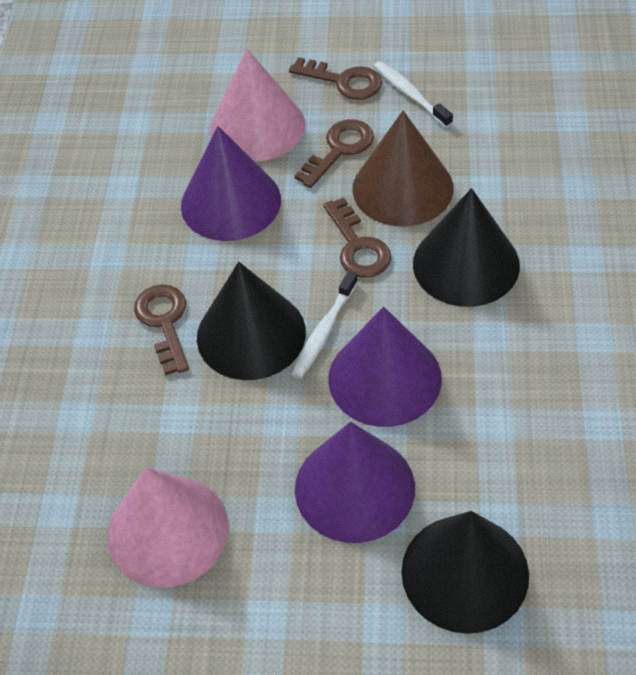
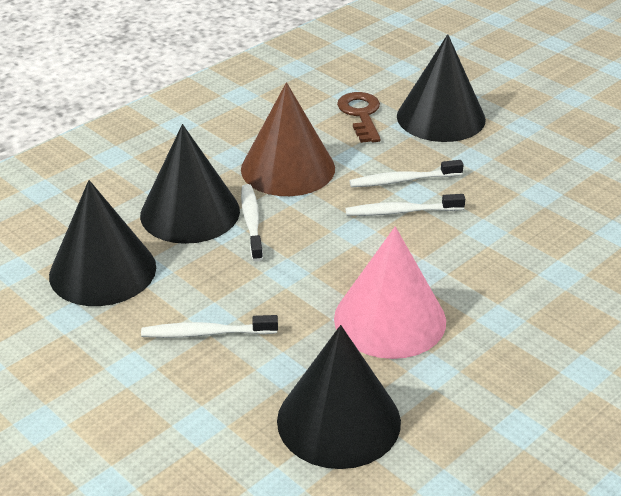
black cone: [197,262,306,380] [401,511,529,634] [413,188,520,307] = 3 -> [49,180,156,306] [140,124,240,244] [277,325,401,469] [397,34,486,142] = 4
brown key: [134,284,189,375] [289,57,382,100] [295,119,374,188] [323,197,391,278] = 4 -> [337,92,380,143] = 1
pink cone: [107,467,229,588] [210,49,305,162] = 2 -> [334,226,446,359] = 1
purple cone: [181,126,281,241] [295,422,415,543] [328,307,442,427] = 3 -> none = 0
white toothbrush: [291,271,358,379] [374,61,453,128] = 2 -> [141,315,278,338] [241,184,263,262] [345,194,465,216] [350,160,464,187] = 4

